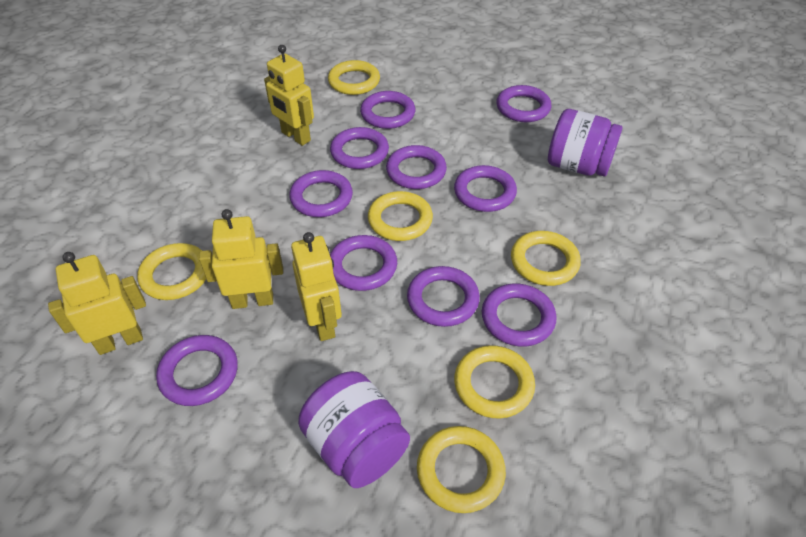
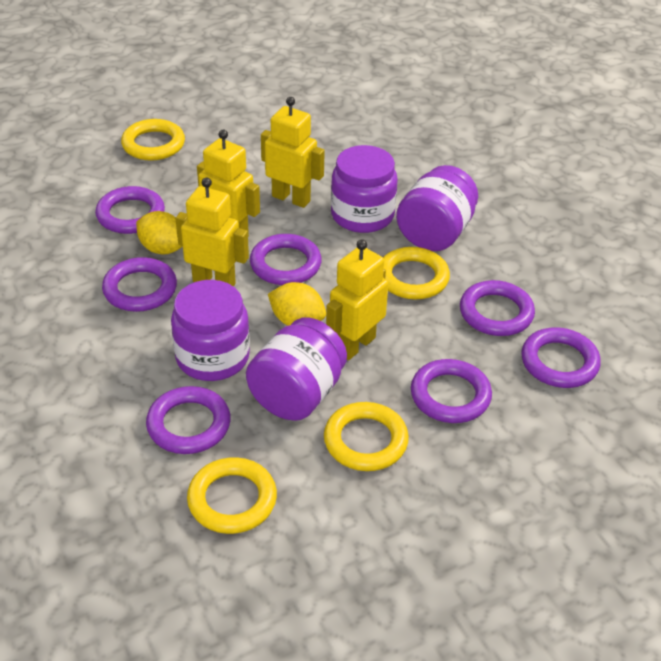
purple jar: [298,371,410,488] [548,109,623,176] = 2 -> [171,280,250,381] [246,317,347,421] [331,145,398,233] [396,165,478,251] = 4
purple ring: [156,335,238,406] [289,170,353,217] [330,127,389,169] [330,235,397,291] [360,91,415,129] [386,145,447,189] [407,266,480,327] [454,165,517,212] [482,284,556,346] [496,85,551,122] = 10 -> [95,186,165,234] [102,257,177,312] [146,386,231,454] [250,234,322,285] [411,359,492,423] [460,280,535,336] [521,328,601,388] = 7
yellow lemon: none = 0 -> [136,211,183,254] [268,282,326,326] = 2
yellow ring: [137,243,206,300] [328,60,380,95] [368,191,433,241] [417,426,506,513] [454,345,535,418] [511,231,581,286] = 6 -> [121,119,185,161] [187,457,277,534] [324,402,409,471] [383,247,450,299] = 4

